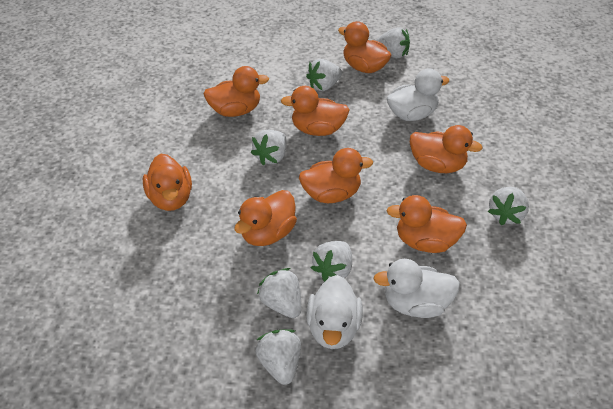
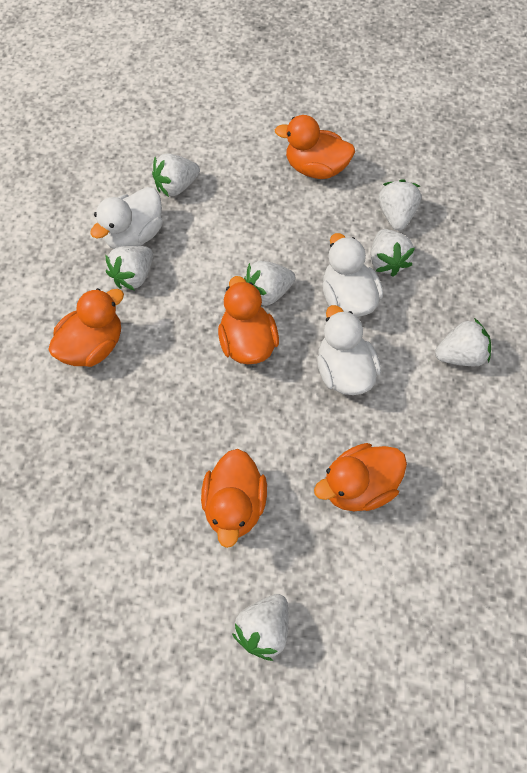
orange duck: [143,154,192,211] [203,66,269,117] [234,190,297,246] [281,86,350,136] [299,148,373,203] [338,21,391,73] [386,195,467,253] [410,125,483,173] = 8 -> [48,288,124,367] [201,449,267,548] [218,276,279,364] [275,115,355,179] [314,443,407,511] = 5

